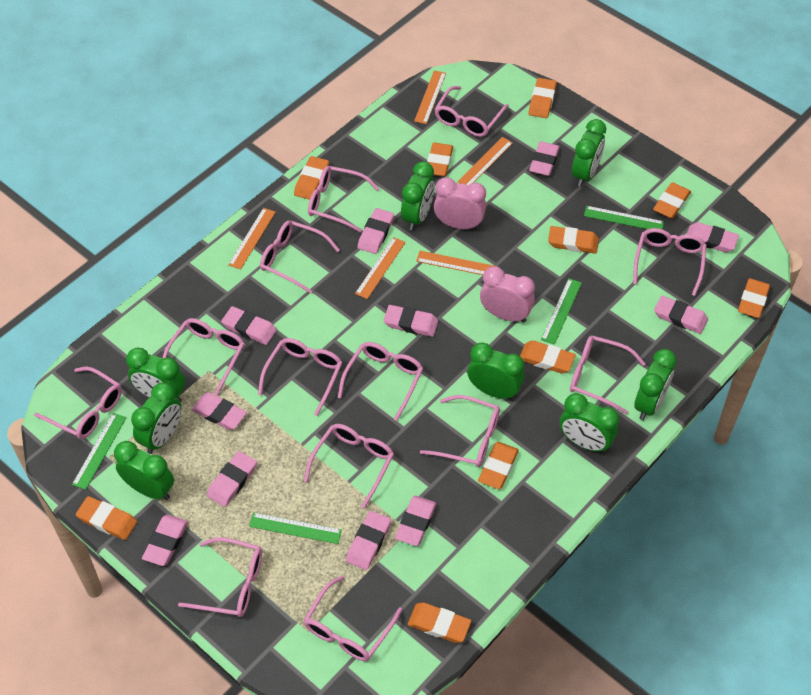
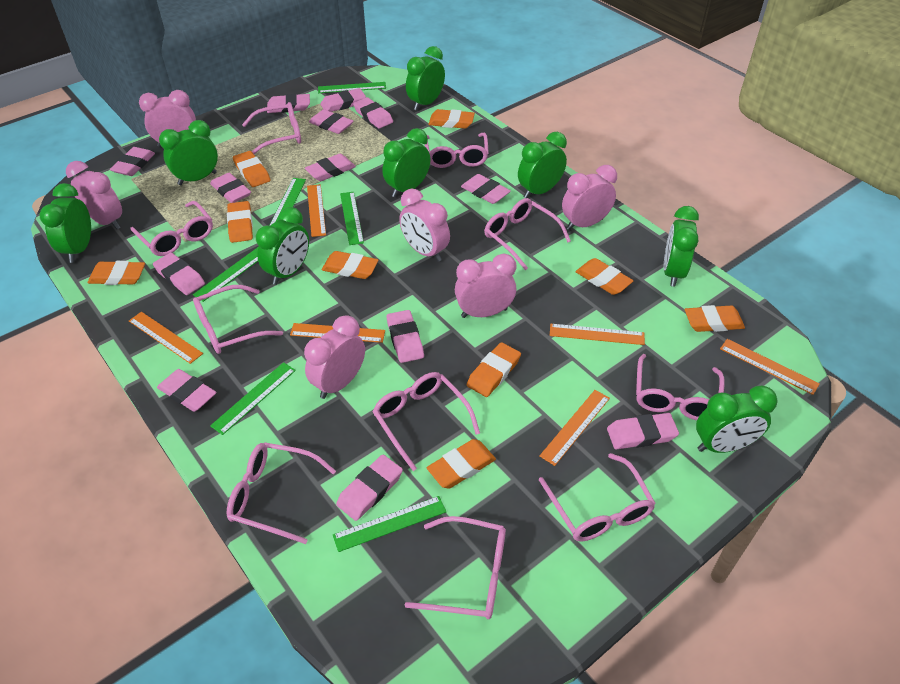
green ruler: [72,413,127,490] [249,512,342,544] [541,278,582,345] [584,206,664,229] = 4 -> [193,247,258,302] [210,362,296,435] [269,178,306,226] [318,82,386,93] [333,496,447,552] [340,192,364,245] = 6
orange eraser: [76,496,137,540] [294,156,329,200] [408,602,471,643] [427,143,453,177] [478,442,519,489] [520,341,576,373] [529,78,557,118] [548,226,599,254] [653,182,691,219] [738,278,770,318] = 10 -> [88,261,145,285] [227,201,253,243] [233,151,271,187] [322,251,379,279] [427,439,496,489] [428,109,475,129] [467,342,521,397] [575,258,634,295] [685,305,745,332] = 9
orange ruler: [228,208,276,269] [355,237,405,299] [414,70,446,124] [416,251,498,275] [457,137,513,185] = 5 -> [129,312,203,364] [290,323,385,343] [307,184,326,237] [540,390,610,466] [550,324,645,345] [720,339,820,395] = 6
pink clock: [434,177,486,229] [480,266,535,323] = 2 -> [66,161,122,229] [139,90,196,147] [304,315,365,399] [399,189,450,262] [455,253,516,318] [562,165,617,230] = 6
pink eraser: [142,515,188,566] [192,392,247,430] [207,451,257,507] [221,306,277,345] [346,511,391,570] [357,208,394,254] [384,305,438,337] [395,496,437,546] [529,141,560,176] [654,296,708,334] [686,222,739,252] = 11 -> [110,147,155,176] [153,253,205,295] [157,369,216,412] [210,173,251,203] [267,94,310,113] [305,154,356,181] [309,109,353,134] [321,88,366,112] [336,455,403,521] [353,97,393,129] [386,310,424,363] [461,174,511,204] [607,413,679,449] = 13
pink glasses: [34,366,122,439] [162,318,245,396] [178,537,262,617] [258,338,343,416] [260,220,340,294] [304,424,394,509] [304,575,402,661] [308,166,380,233] [338,342,423,421] [420,395,500,467] [435,86,509,137] [570,336,646,415] [633,228,706,296] = 13 -> [130,201,213,256] [193,285,283,354] [227,442,336,544] [242,102,301,154] [372,372,480,471] [405,516,506,619] [425,133,489,168] [484,198,571,270] [539,453,656,542] [636,354,725,420] = 10

